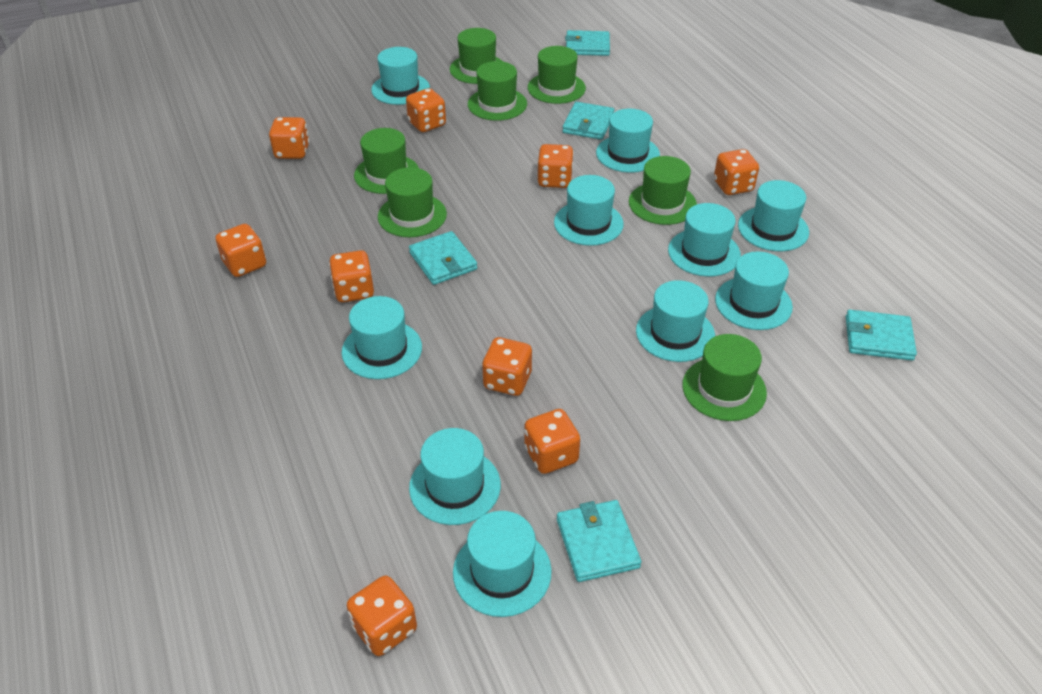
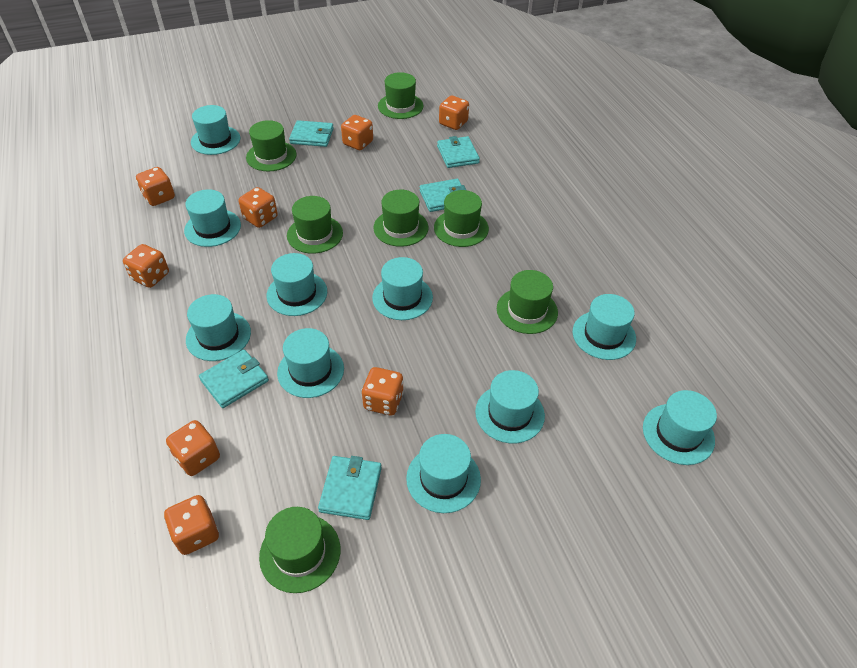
orange dice: [216,224,266,277] [269,117,310,159] [329,250,374,302] [347,576,417,656] [406,88,446,132] [482,337,532,396] [524,409,580,474] [537,144,574,188] [714,149,759,195] = 9 -> [123,244,169,288] [136,167,175,206] [164,495,219,555] [166,420,220,476] [239,187,278,228] [341,115,373,150] [362,367,404,415] [439,96,469,130] = 8

